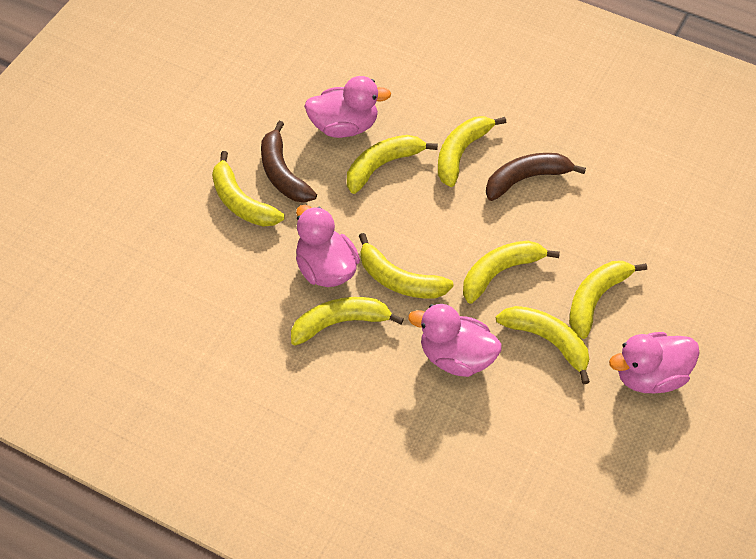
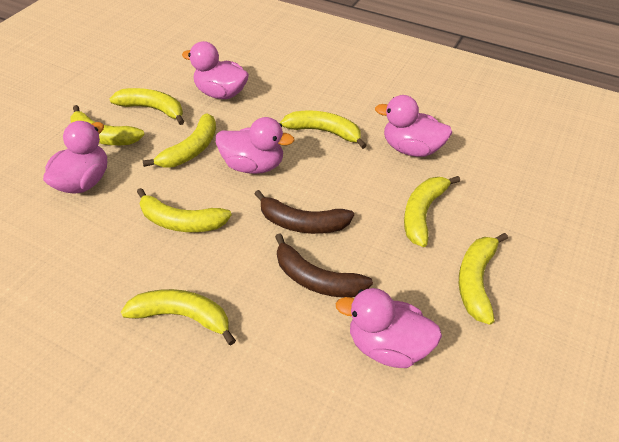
pink duck: [296,205,360,287] [304,76,391,138] [408,304,502,377] [609,332,700,393] = 4 -> [43,121,107,194] [182,41,249,99] [216,117,295,174] [336,288,442,368] [375,95,452,157] = 5

